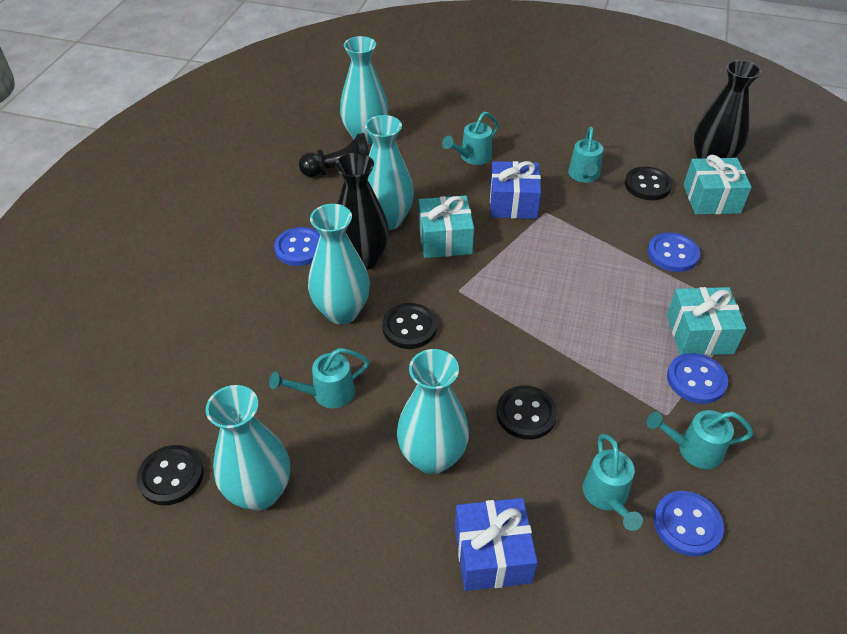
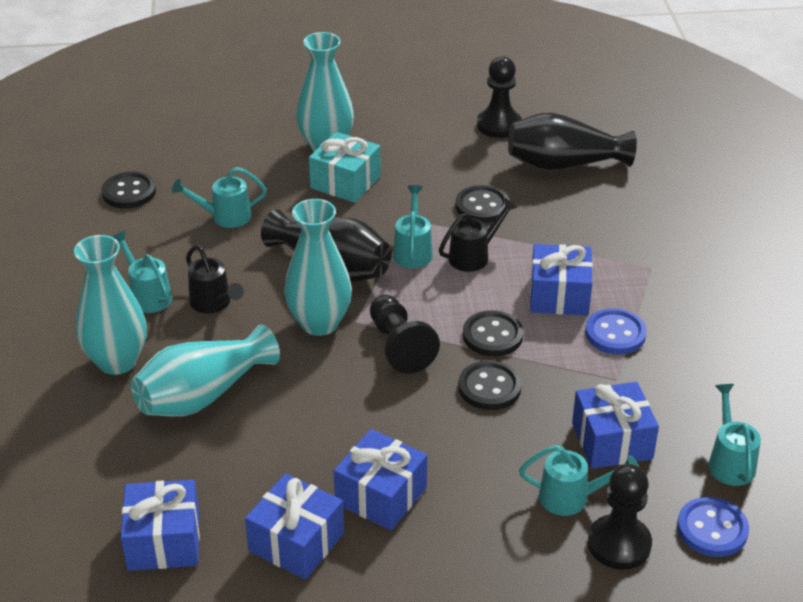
black pawn: [299,133,369,177] = 1 -> [370,295,440,374] [477,56,522,138] [588,464,652,570] = 3
black watering can: none = 0 -> [186,245,244,313] [439,198,518,272] = 2
blue button: [274,227,320,266] [648,233,700,272] [654,491,724,557] [667,353,728,404] = 4 -> [585,308,647,354] [677,497,749,557] = 2
blue gift: [455,498,538,591] [490,161,541,219] = 2 -> [121,479,200,571] [245,473,344,580] [334,429,427,531] [530,244,593,316] [572,382,659,469] = 5
turquoise gift: [418,196,474,258] [667,287,746,356] [683,155,752,214] = 3 -> [309,132,381,203] = 1
turquoise vase: [205,385,290,510] [308,204,370,324] [340,36,389,145] [365,115,414,230] [397,349,469,474] = 5 -> [74,235,147,375] [131,324,280,417] [284,199,352,336] [296,32,354,152] = 4

